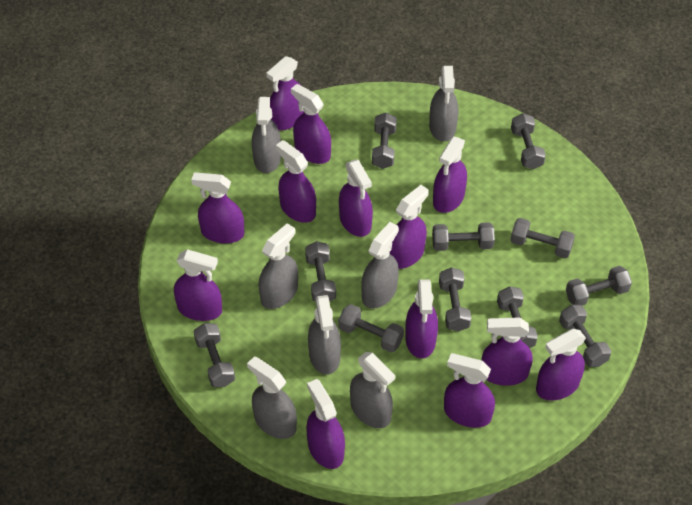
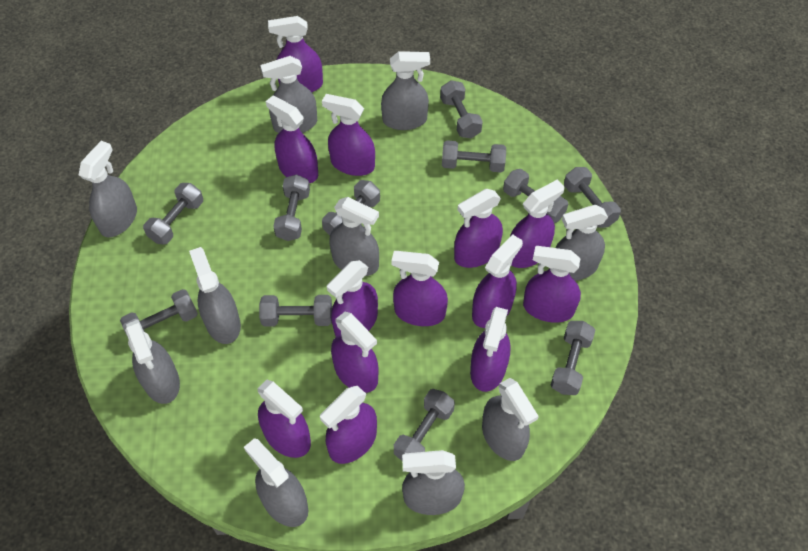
grey spray bottle: [247,356,297,439] [252,97,281,173] [259,223,298,309] [308,295,341,375] [350,352,395,428] [361,222,399,309] [429,66,458,142] = 7 -> [79,141,137,237] [125,320,180,404] [189,247,241,344] [244,438,308,527] [260,56,317,133] [329,197,379,276] [381,51,430,130] [402,450,465,515] [482,378,539,461] [555,205,608,281] = 10

